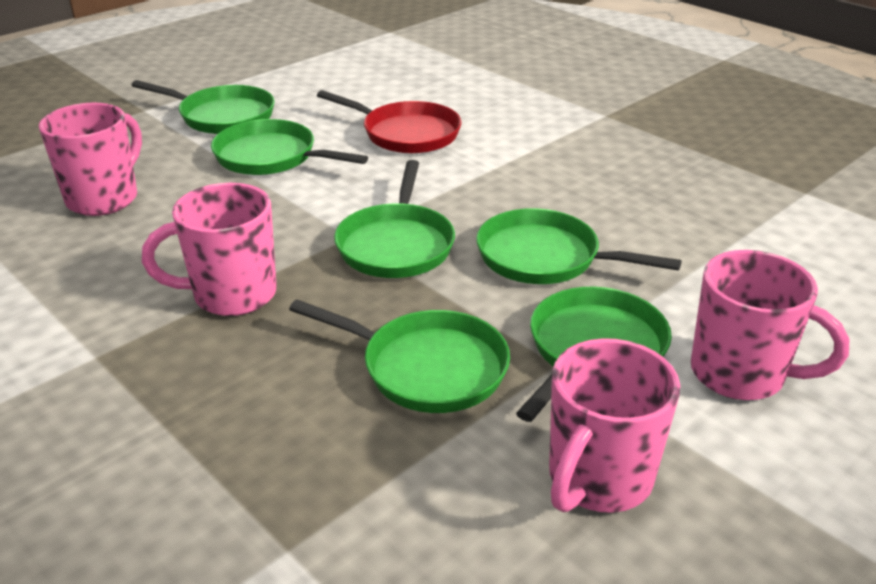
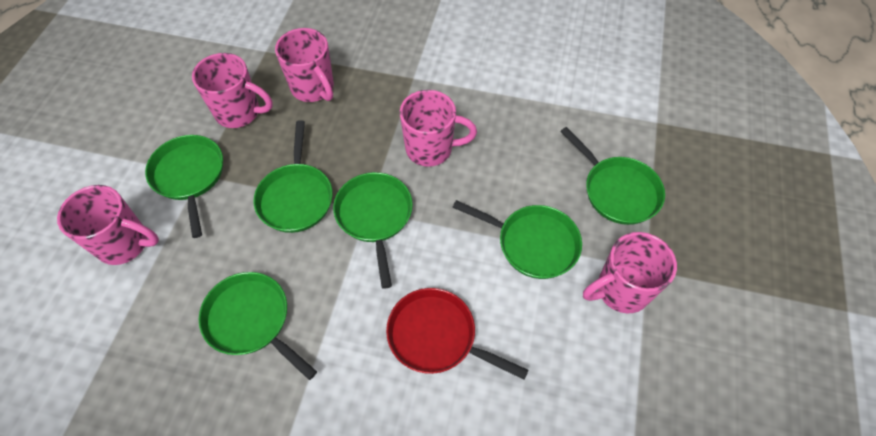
pink mug: [39,103,142,216] [142,183,276,316] [549,338,680,513] [691,250,850,400] = 4 -> [57,185,159,265] [192,53,273,128] [275,28,334,102] [400,90,477,167] [583,232,677,313] = 5

